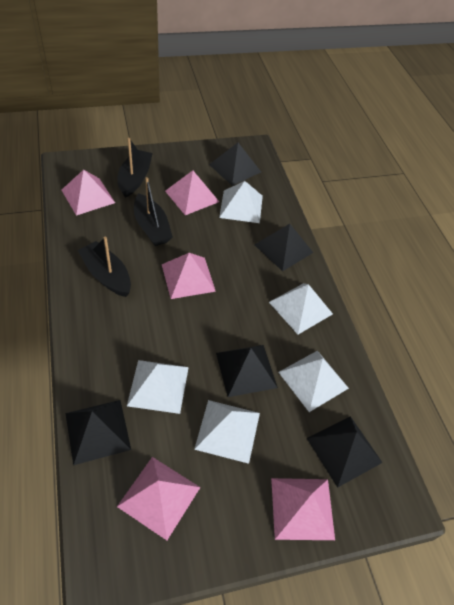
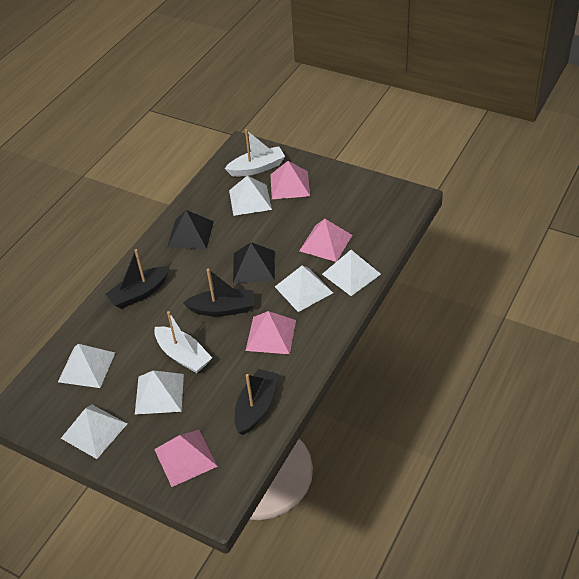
black pyramid: [65,400,131,465] [209,143,261,186] [216,345,278,397] [255,224,313,271] [307,416,383,488] = 5 -> [168,210,214,249] [233,242,275,283] = 2
pink pyramid: [62,170,115,216] [117,457,200,540] [162,253,216,299] [165,170,219,215] [271,478,335,540] = 5 -> [154,430,218,487] [246,311,296,354] [270,161,310,199] [299,219,352,262] = 4
white boat: none = 0 -> [154,311,212,373] [225,129,285,177] = 2
white pyramid: [127,360,189,414] [194,400,260,464] [219,181,263,223] [269,283,333,334] [278,351,349,412] = 5 -> [58,344,115,388] [61,404,127,459] [135,370,184,414] [229,176,272,216] [275,265,333,312] [322,250,381,296] = 6

